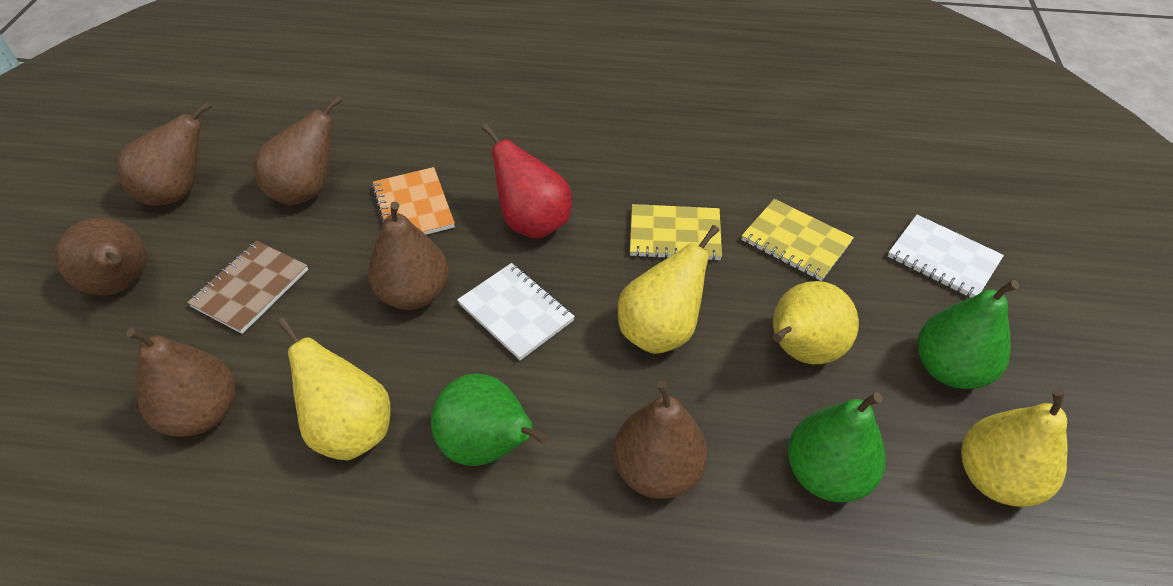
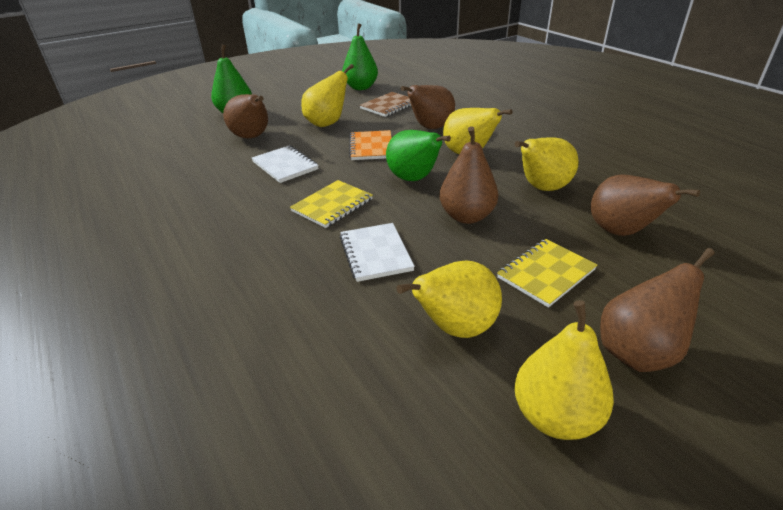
brown pear: [55,218,146,295] [117,101,212,206] [126,328,235,437] [253,95,342,205] [368,201,449,310] [613,381,708,499] = 6 -> [223,94,268,138] [401,85,455,129] [440,126,498,224] [591,174,700,236] [600,248,715,372] = 5
red pear: [482,124,572,239] = 1 -> none = 0
yellow pear: [277,317,391,460] [618,225,719,354] [773,281,859,364] [961,388,1068,507] = 4 -> [301,64,354,127] [396,260,502,338] [443,108,513,154] [514,300,614,440] [515,137,579,191] = 5

